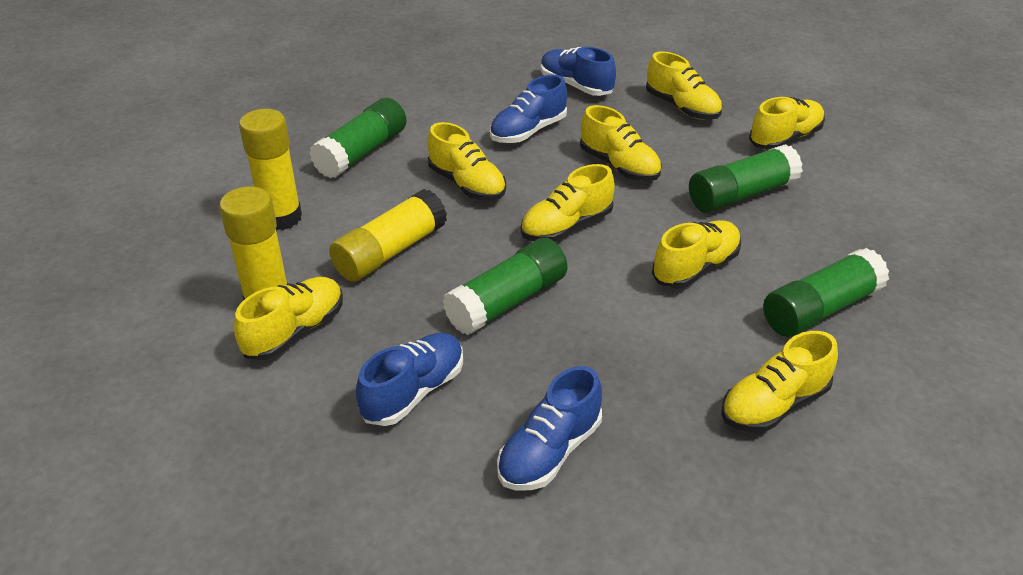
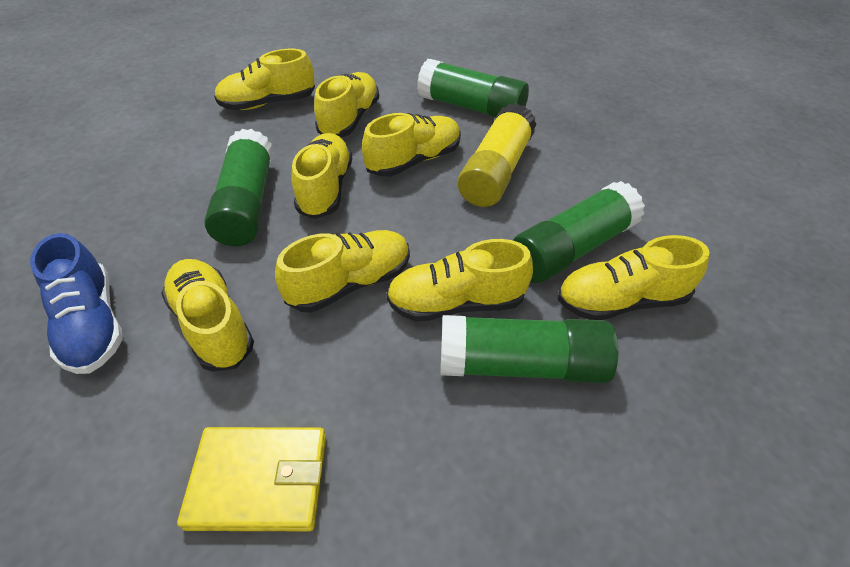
blue shoe: [356,333,463,426] [490,74,567,143] [497,366,602,490] [541,47,616,96] = 4 -> [30,233,123,374] = 1
yellow glue stick: [219,186,288,301] [239,109,302,230] [329,189,447,282] = 3 -> [458,103,537,207] = 1
yellow wallet: none = 0 -> [177,427,326,531] = 1

